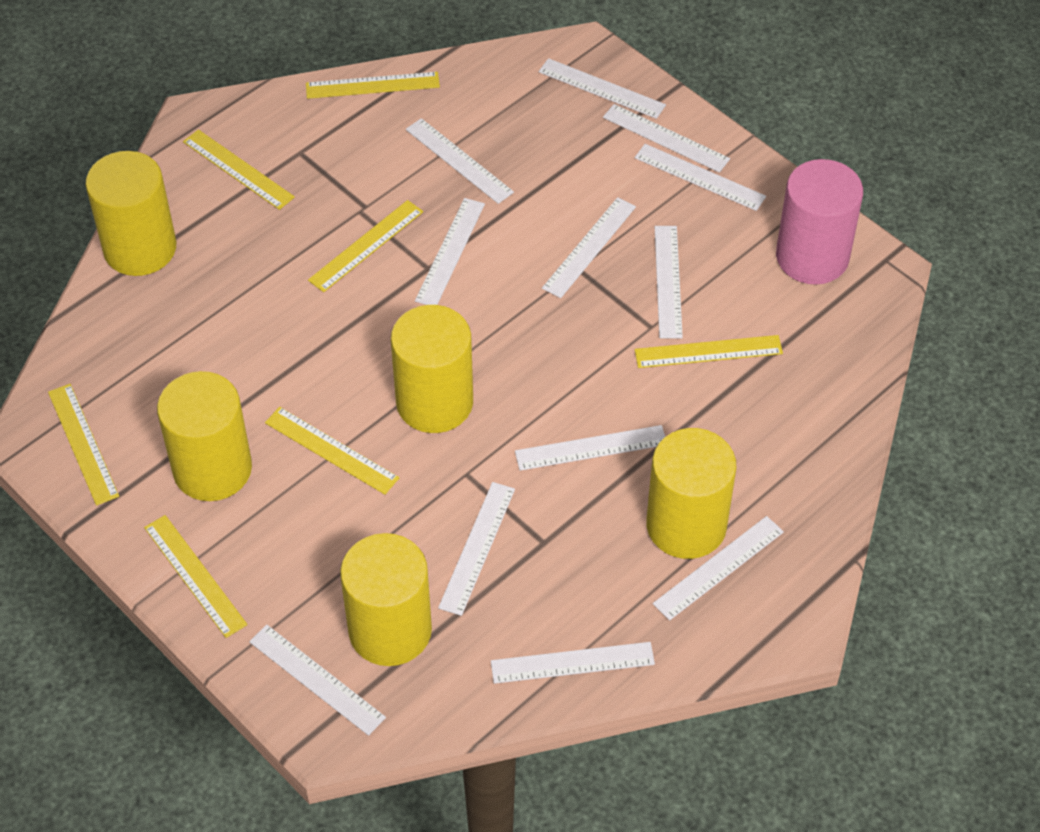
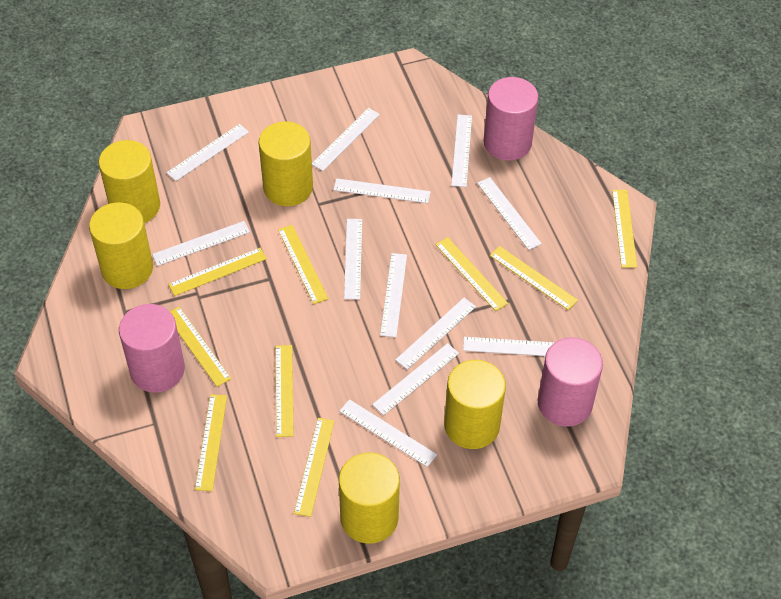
pink cylinder: [776,159,863,285] = 1 -> [119,304,185,393] [484,77,538,161] [537,337,603,426] = 3
yellow ruler: [48,384,119,505] [144,515,247,638] [183,129,295,210] [265,407,399,494] [306,72,440,99] [308,200,423,292] [635,335,783,368] = 7 -> [168,248,267,296] [170,307,231,387] [195,394,227,491] [276,345,294,437] [278,225,328,304] [294,418,334,517] [435,237,508,311] [490,246,578,310] [612,190,637,268] = 9

